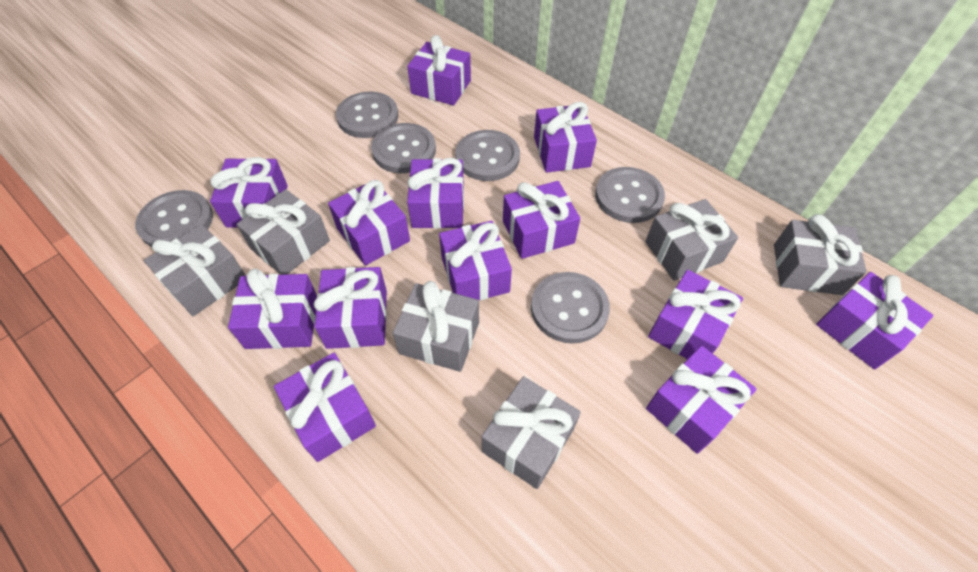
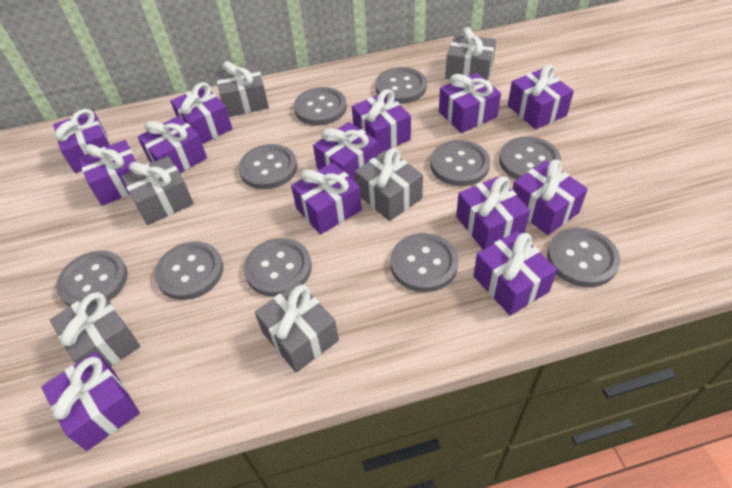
grey button: [135,190,213,247] [336,92,398,138] [371,123,436,173] [455,130,520,181] [531,272,610,344] [595,167,665,223] = 6 -> [56,250,128,307] [154,241,223,300] [239,144,297,189] [244,238,312,297] [294,87,347,126] [375,67,427,104] [390,233,458,292] [430,140,490,186] [499,137,561,180] [547,228,620,287] = 10

